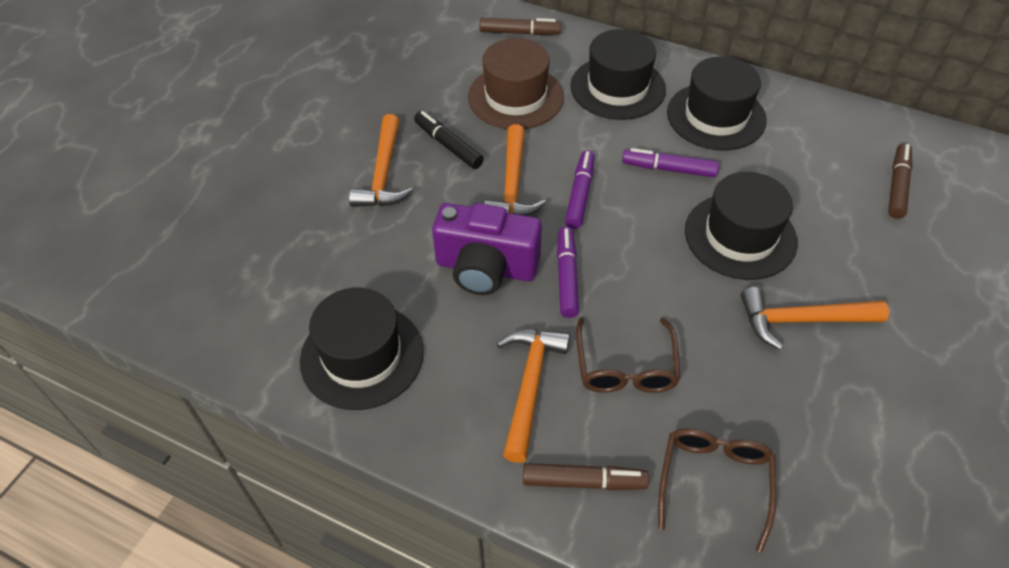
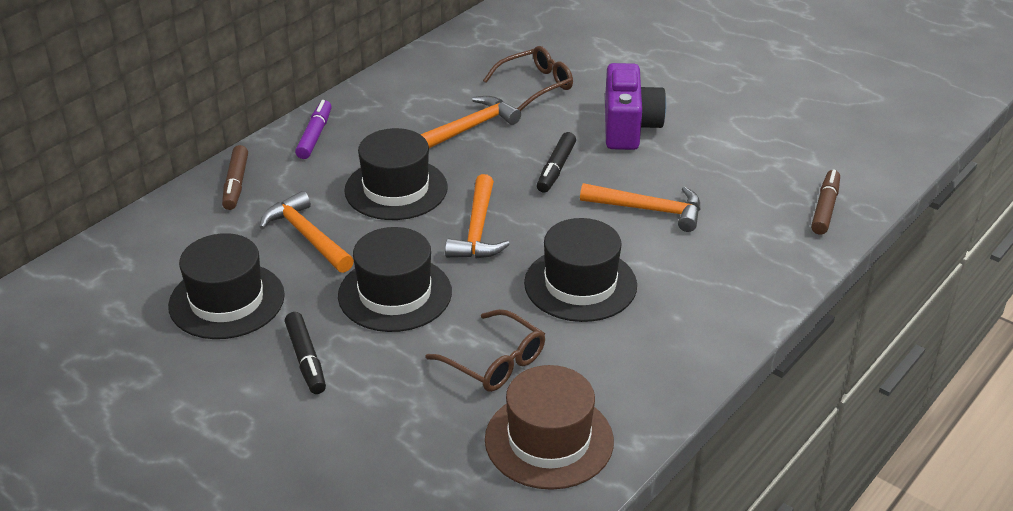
black marker: [414,111,483,169] = 1 -> [285,312,326,394] [537,132,576,193] = 2
brown marker: [480,18,561,35] [523,463,649,490] [888,143,913,219] = 3 -> [222,145,248,210] [811,169,840,235] = 2
purple marker: [557,227,579,318] [565,150,595,229] [622,148,719,177] = 3 -> [295,100,332,159] = 1

